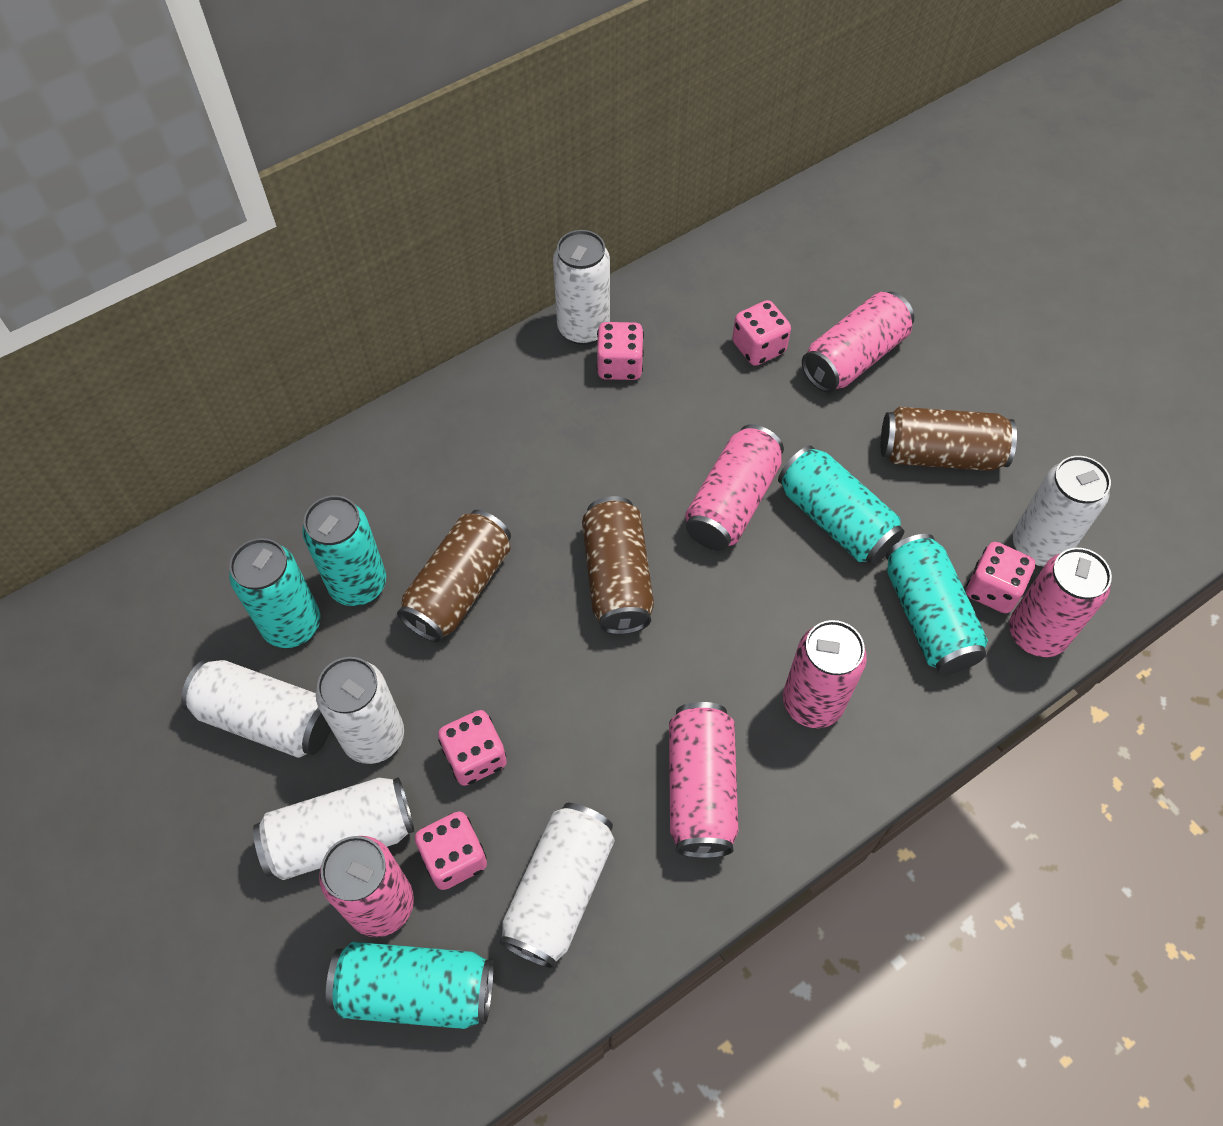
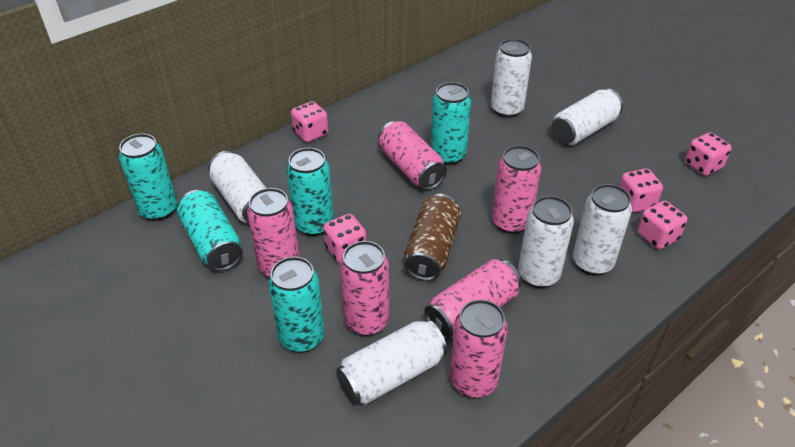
brown can: [397,510,511,643] [582,496,654,635] [881,407,1017,471] = 3 -> [404,194,461,281] = 1

